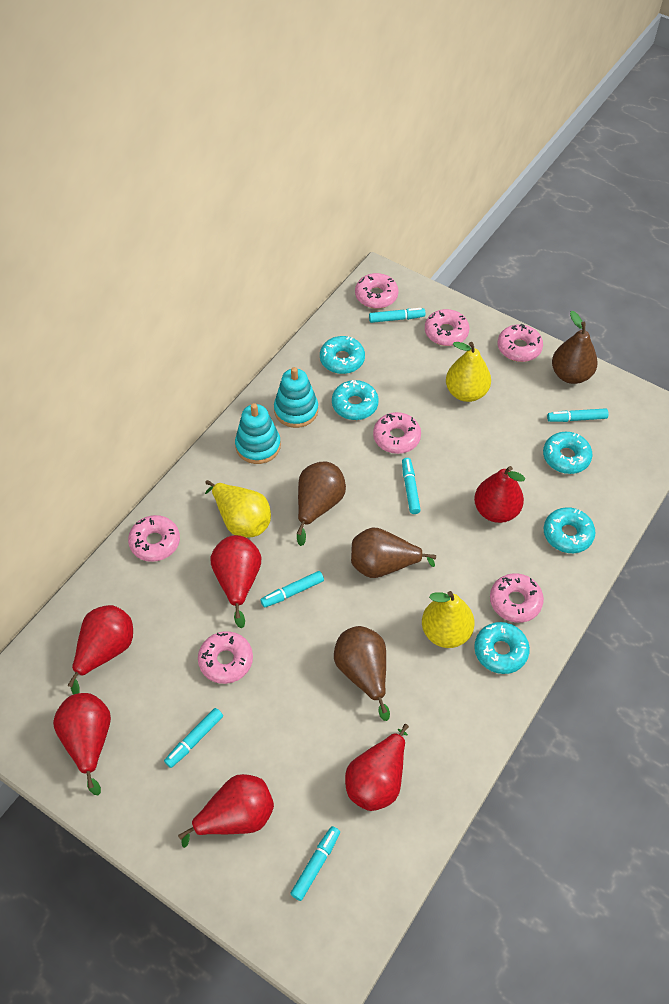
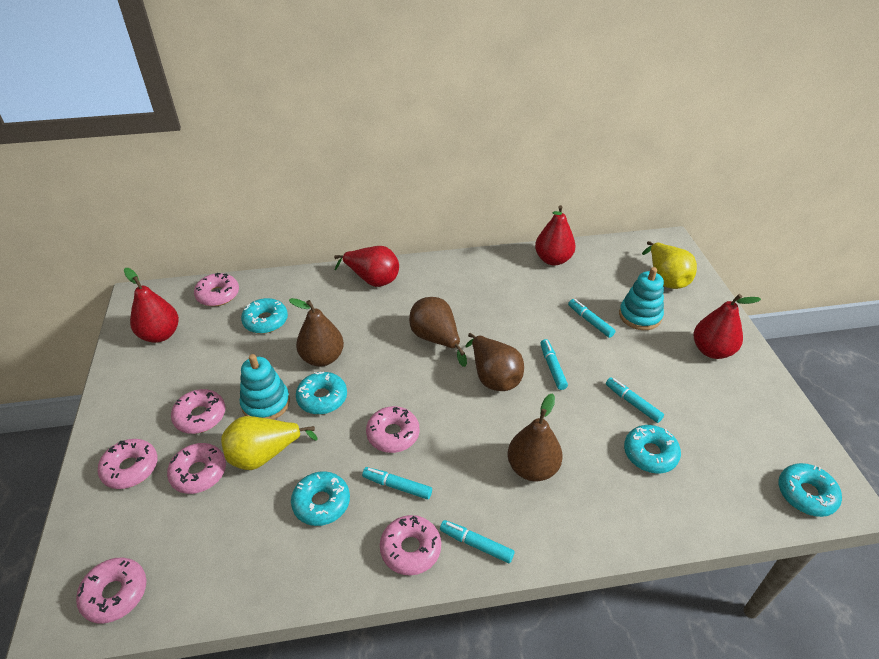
red pear: [53,693,111,795] [68,605,133,695] [178,774,274,848] [211,535,261,628] [345,724,409,811] [474,466,525,523] = 6 -> [124,268,179,343] [334,246,399,287] [535,205,576,265] [694,294,761,359] = 4
turquoise marker: [164,708,223,768] [260,571,324,608] [290,826,340,901] [369,308,425,323] [402,458,421,514] [547,408,609,422] = 6 -> [362,467,432,499] [440,520,514,563] [540,339,568,390] [568,299,615,338] [606,377,664,423] = 5
yellow pear: [205,480,271,538] [422,591,475,648] [446,342,491,402] = 3 -> [221,416,318,470] [642,241,697,289] = 2

